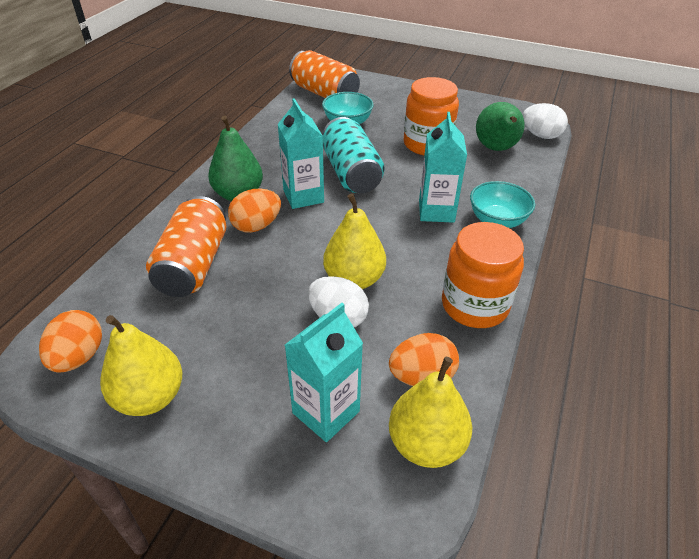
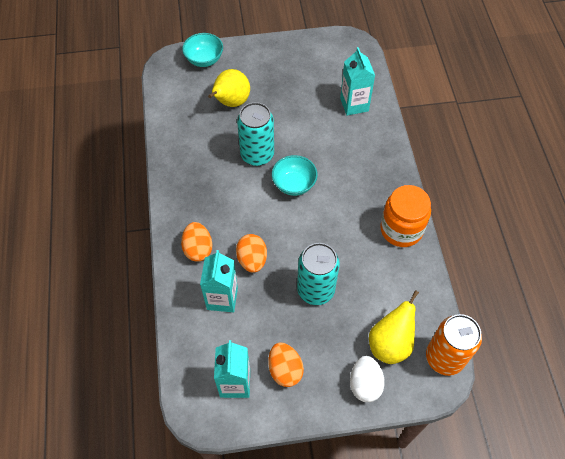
green pear: [208,116,263,201] [476,102,525,151] = 2 -> none = 0
orange can: [146,196,226,297] [289,50,360,98] = 2 -> [426,314,482,376] = 1
orange jar: [403,77,459,155] [442,222,524,328] = 2 -> [380,185,431,247] = 1
turquoise can: [323,117,385,193] = 1 -> [237,102,274,166] [297,243,340,305] = 2
white egg: [308,276,369,327] [523,103,568,139] = 2 -> [350,356,385,402] = 1
yellow pear: [100,315,182,416] [323,193,386,289] [389,357,472,468] = 3 -> [208,69,250,107] [369,290,419,364] = 2

